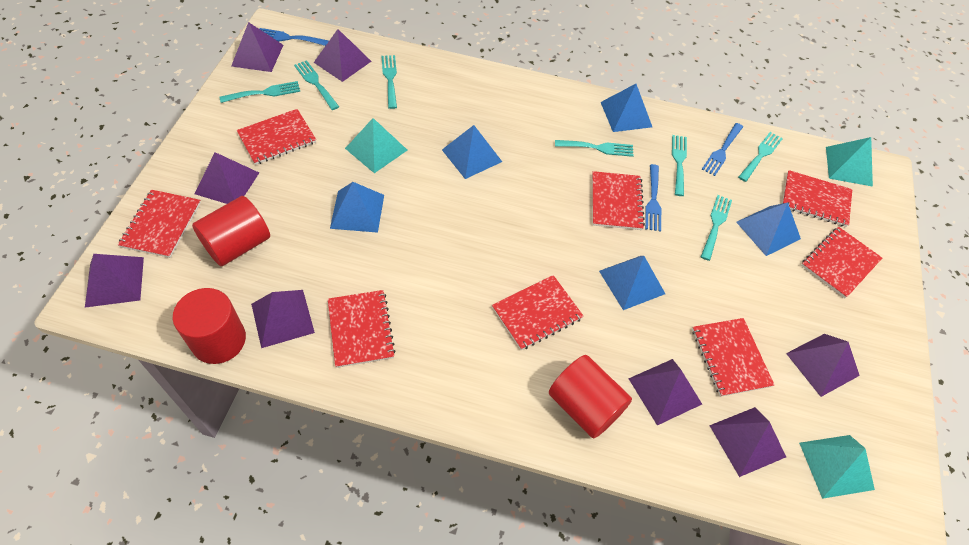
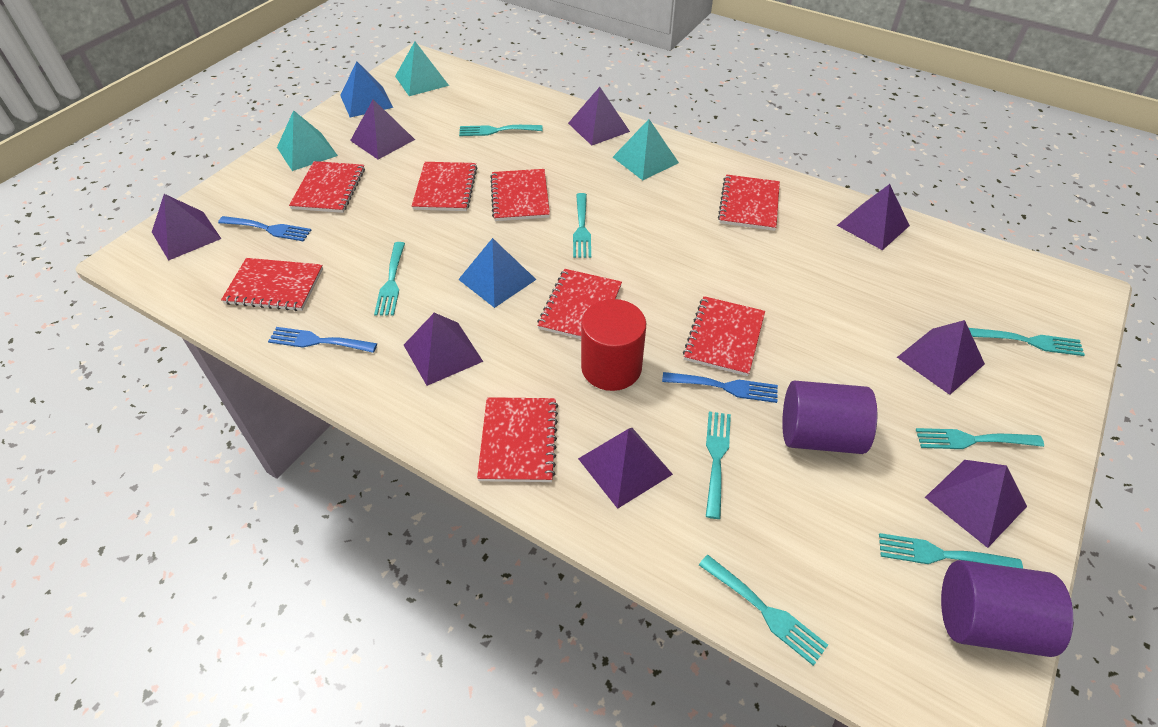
blue pyramid: [330,182,384,233] [442,125,502,179] [599,256,665,310] [601,84,652,132] [736,203,801,256] = 5 -> [340,61,393,118] [458,238,536,308] = 2
purple cylinder: none = 0 -> [782,381,877,454] [941,560,1073,657] = 2
red cylinder: [173,288,246,364] [192,196,270,266] [549,355,632,439] = 3 -> [581,299,646,391] = 1
turquoise fork: [220,81,300,103] [294,60,339,110] [382,55,397,109] [555,140,634,157] [672,135,687,196] [701,195,732,261] [738,132,783,182] = 7 -> [374,242,405,316] [459,125,542,136] [573,193,591,258] [699,555,828,666] [706,411,731,519] [879,533,1023,569] [916,428,1044,449] [969,328,1085,356] = 8

